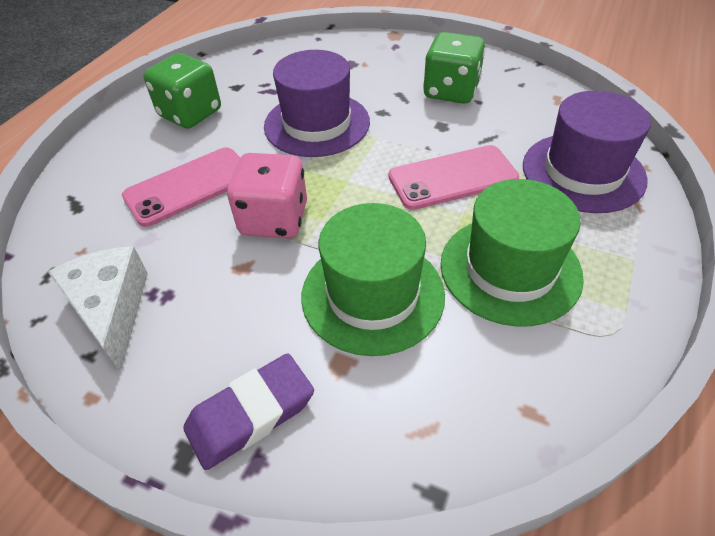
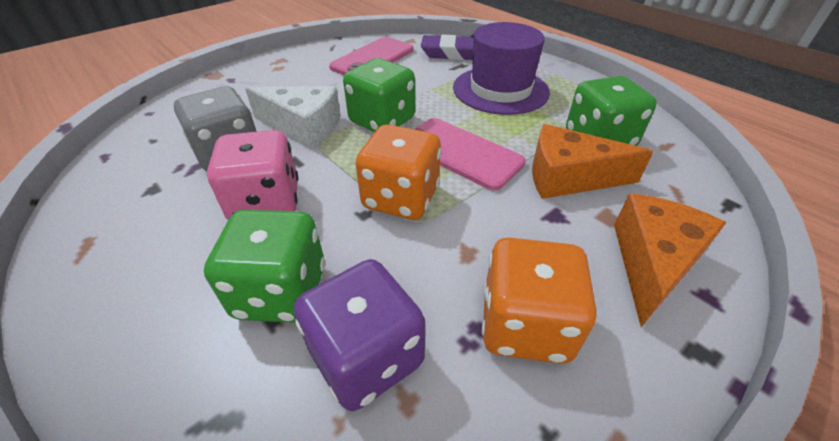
green dice: [143,53,221,129] [423,32,486,104] = 2 -> [204,209,325,323] [343,58,415,132] [566,76,657,146] = 3
green hat: [301,203,445,356] [440,179,584,327] = 2 -> none = 0
grey dice: none = 0 -> [174,86,257,171] = 1
orange cheese: none = 0 -> [532,124,654,199] [614,193,726,327] = 2
orange dice: none = 0 -> [355,124,441,220] [482,237,597,364] = 2
purple dice: none = 0 -> [294,259,425,411] = 1
purple hat: [264,50,370,157] [523,91,651,213] = 2 -> [453,22,550,115] = 1

